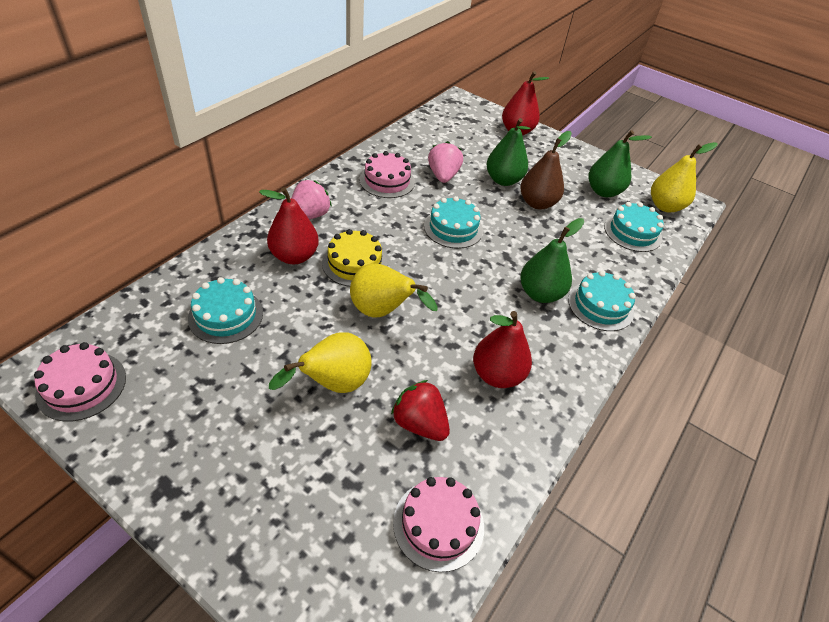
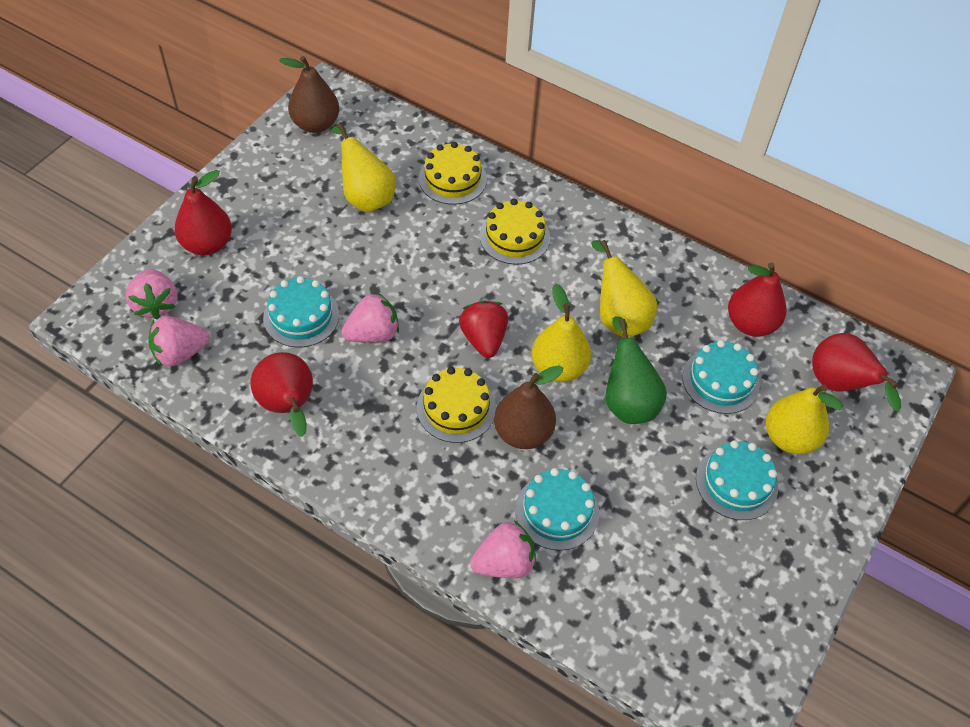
brown pear: [520,131,572,210] = 1 -> [279,56,340,133] [494,365,563,449] = 2
green pear: [487,118,530,186] [520,218,584,303] [589,130,652,197] = 3 -> [605,316,667,424] = 1
pink cake: [34,342,126,422] [360,151,415,198] [393,477,484,572] = 3 -> none = 0
pink strawberry: [291,180,332,219] [428,141,463,183] = 2 -> [126,269,177,319] [148,316,210,367] [342,292,399,343] [470,521,536,578] = 4
red pear: [259,187,319,264] [473,311,532,388] [502,71,549,135] = 3 -> [174,170,232,255] [251,352,313,437] [728,263,786,337] [812,333,901,412] = 4
yellow cake: [322,229,387,287] = 1 -> [417,367,496,443] [419,142,487,205] [480,199,550,265] = 3
yellow pear: [269,332,372,393] [350,263,438,317] [651,142,718,213] = 3 -> [332,123,396,212] [532,283,591,382] [591,240,657,337] [766,385,843,454] = 4

